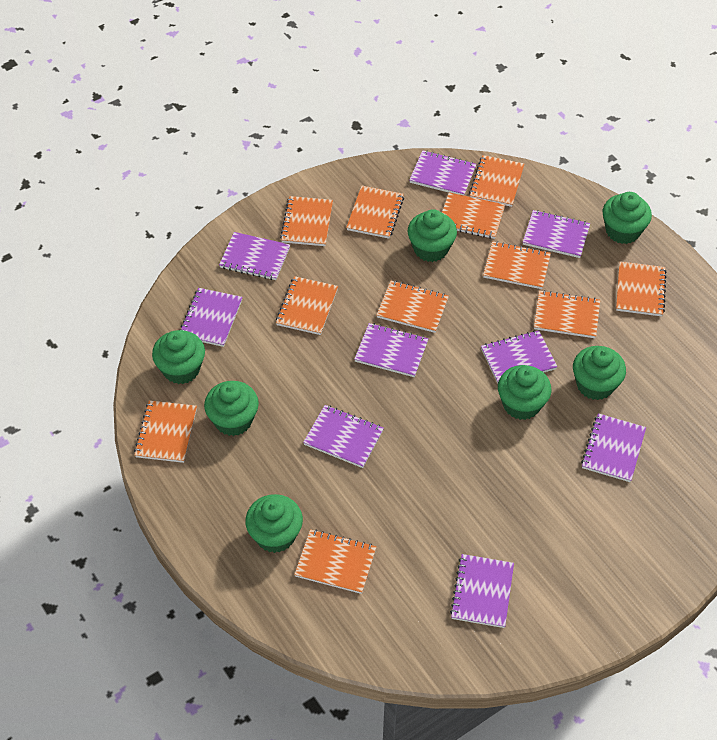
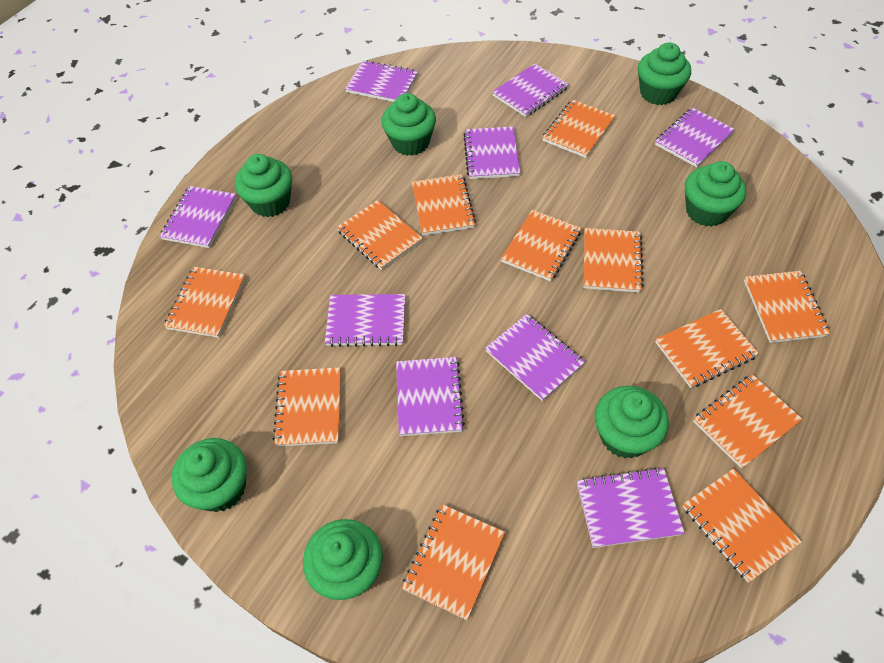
orange notebook: [134,400,197,463] [276,276,338,335] [280,196,333,246] [294,529,377,594] [346,186,404,239] [377,281,449,333] [442,192,505,239] [469,155,524,207] [483,241,551,289] [534,290,600,338] [616,261,667,316] = 11 -> [164,267,246,338] [273,367,341,447] [337,200,423,270] [402,504,505,620] [412,174,476,236] [501,210,581,281] [542,99,616,158] [583,228,644,293] [655,309,759,388] [683,468,802,583] [693,374,802,469] [744,271,831,343] = 12

